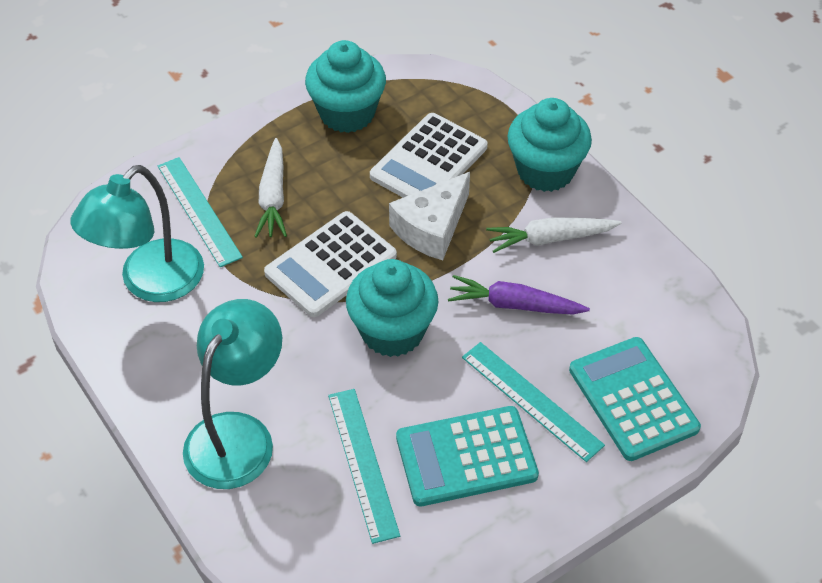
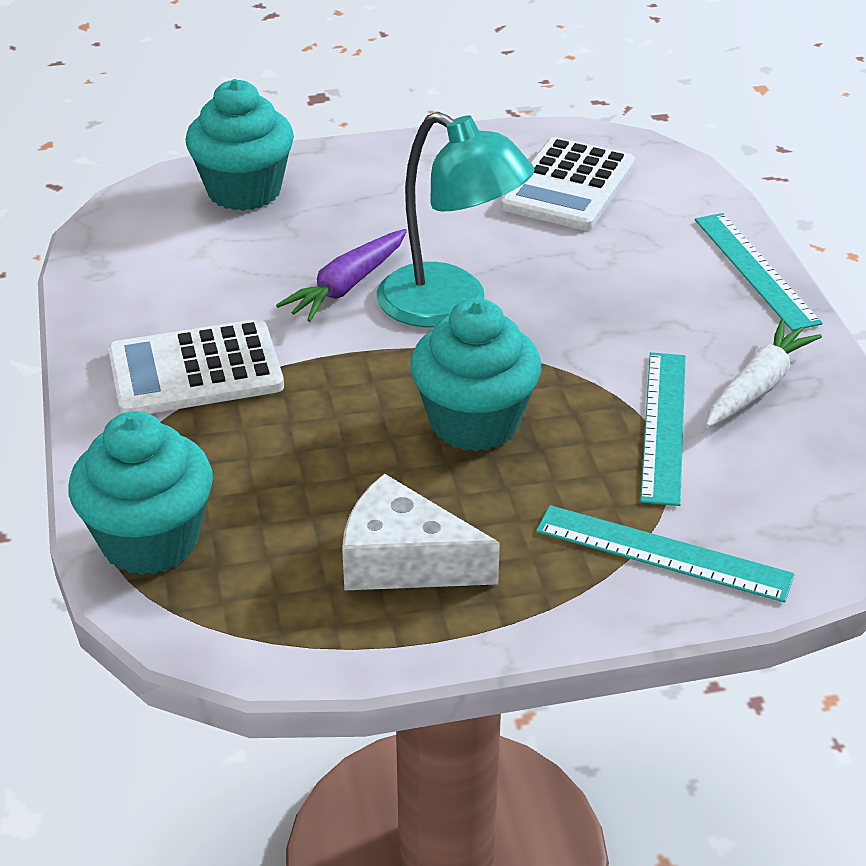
turquoise calculator: [396,406,539,507] [569,337,701,461] = 2 -> none = 0
turquoise lamp: [70,165,204,302] [183,299,282,489] = 2 -> [377,112,535,327] = 1
white carrot: [254,138,287,238] [486,217,622,253] = 2 -> [706,320,822,428] = 1

